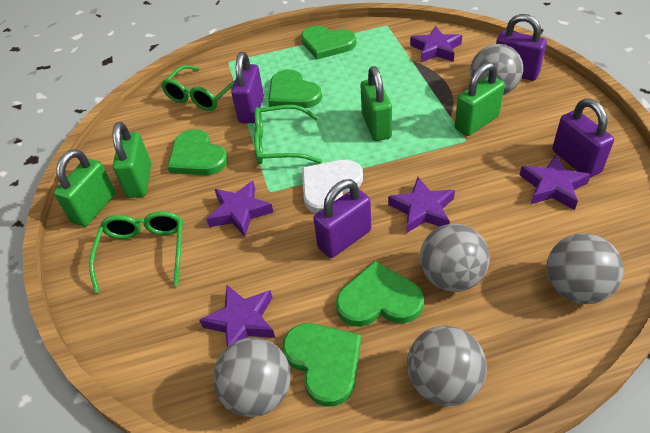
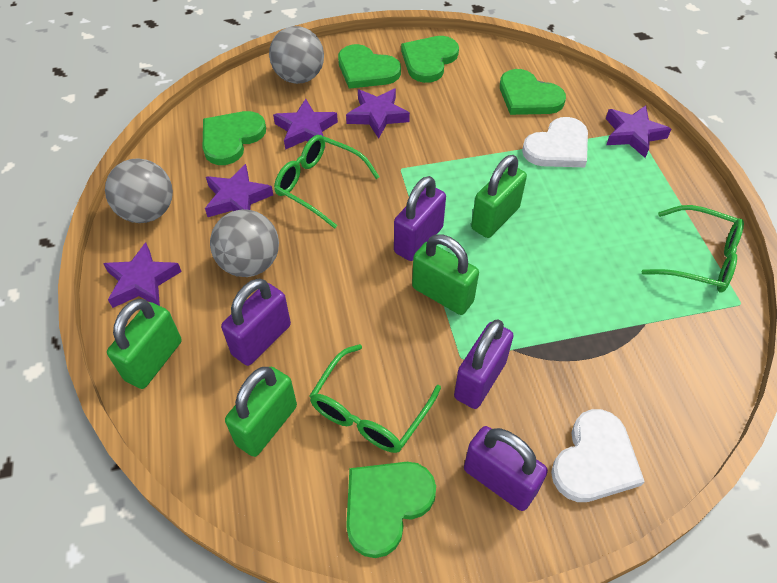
grey ball: [213,337,291,417] [407,326,487,406] [420,224,490,292] [470,44,523,95] [546,233,623,304] = 5 -> [105,158,173,223] [210,209,279,277] [269,26,324,84] = 3
white heart: [302,160,363,213] = 1 -> [522,117,588,167] [551,409,645,502] = 2

